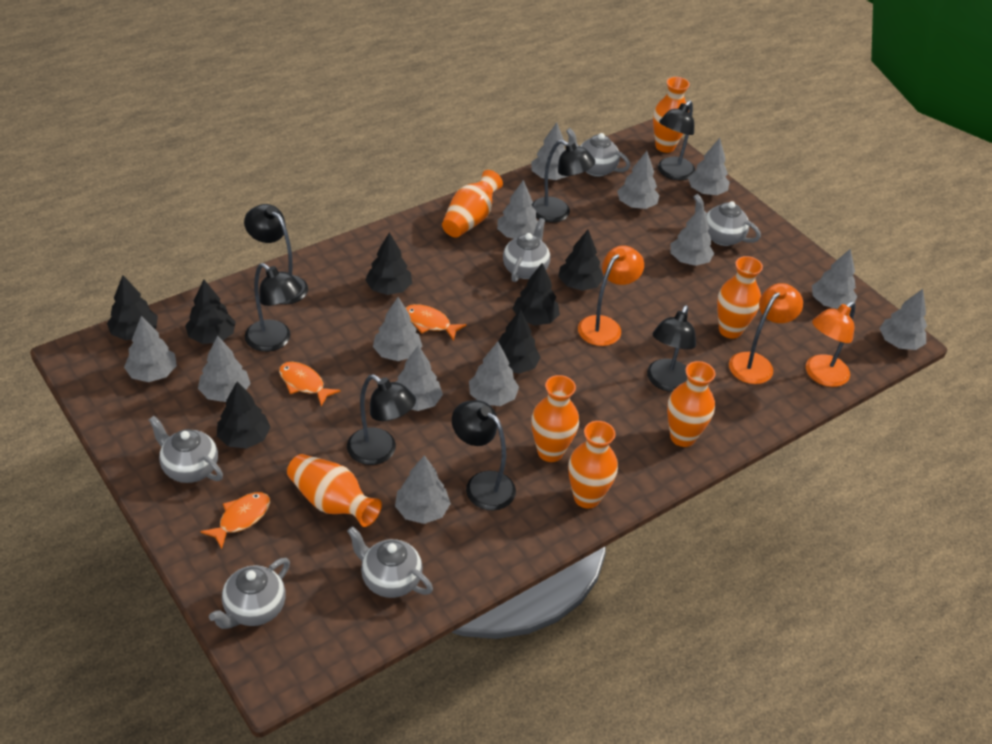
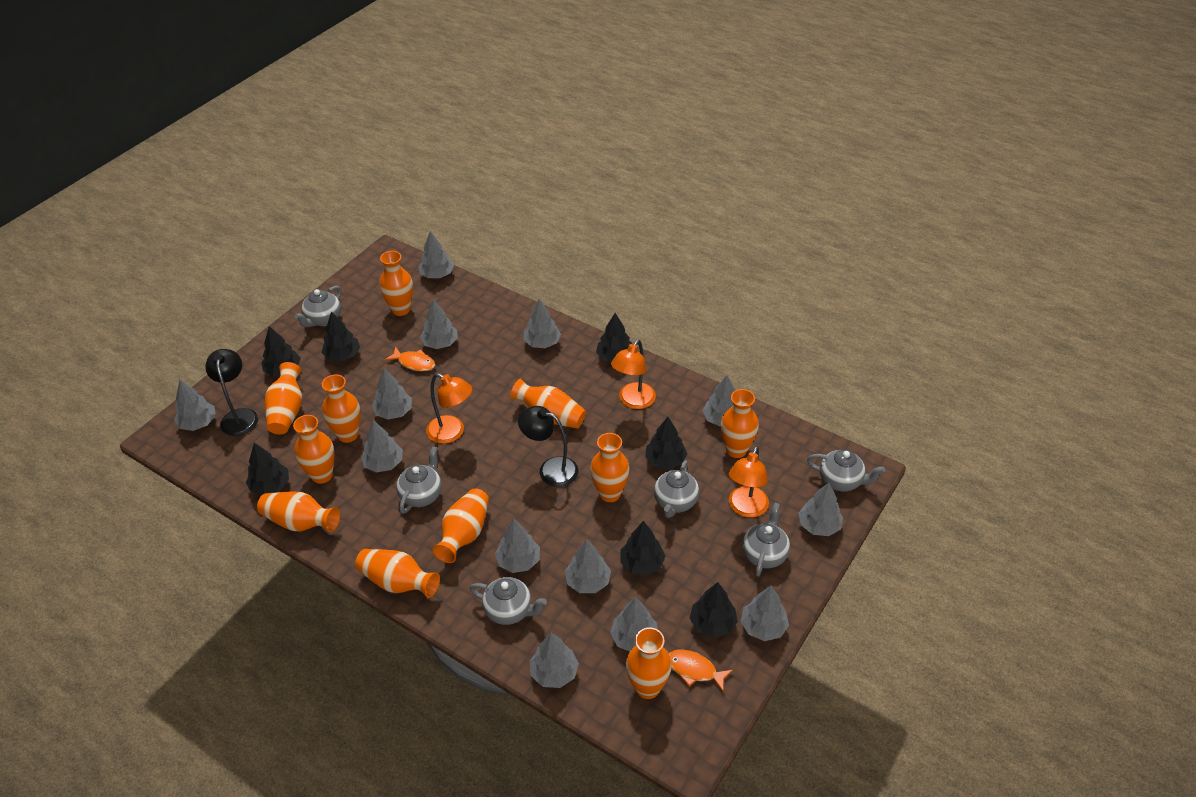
black lamp: [244,204,308,305] [245,263,302,352] [347,374,416,465] [452,400,516,510] [532,140,595,223] [647,305,696,392] [658,100,695,180] = 7 -> [205,349,258,436] [518,406,578,487] = 2
orange fish: [200,492,270,549] [279,362,340,406] [406,304,467,341] = 3 -> [385,347,435,371] [669,650,733,692] = 2
orange vase: [287,454,382,527] [442,170,503,238] [531,375,579,462] [568,421,618,508] [653,77,690,153] [667,361,715,447] [717,256,763,339] = 7 -> [257,491,340,532] [265,362,302,434] [293,415,334,484] [322,374,360,443] [355,549,440,598] [379,251,413,316] [433,488,489,563] [510,378,586,429] [590,433,630,502] [626,627,672,699] [721,389,759,458] = 11

